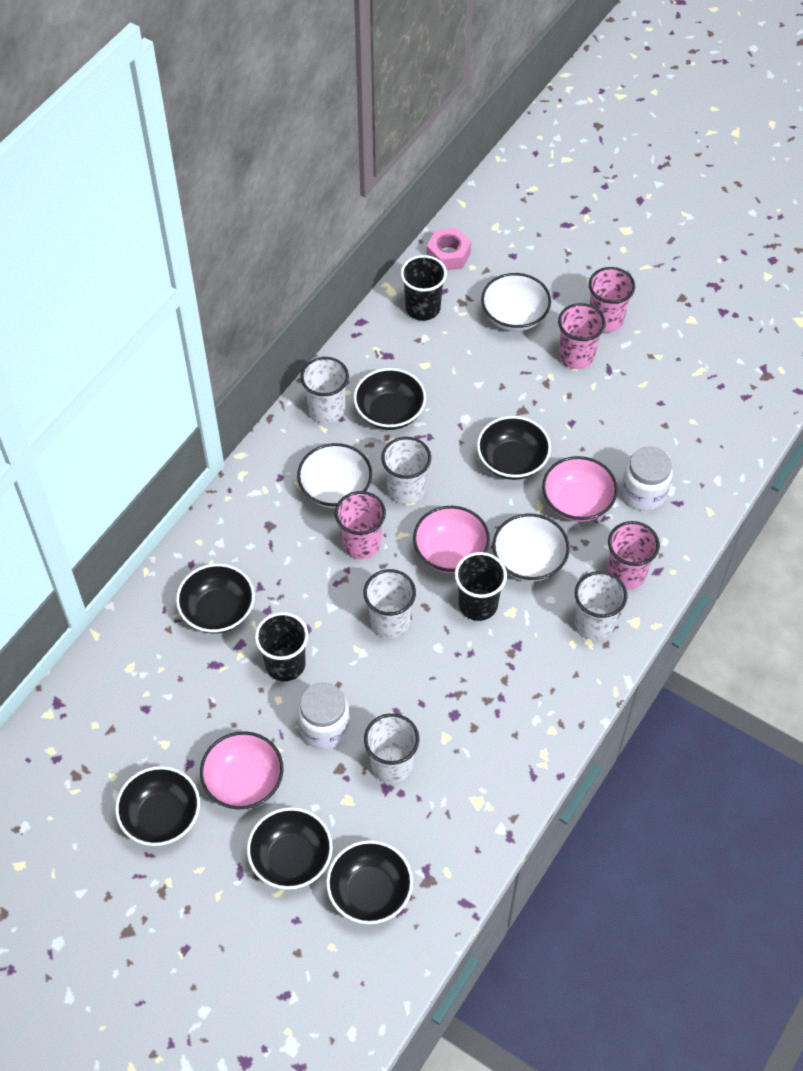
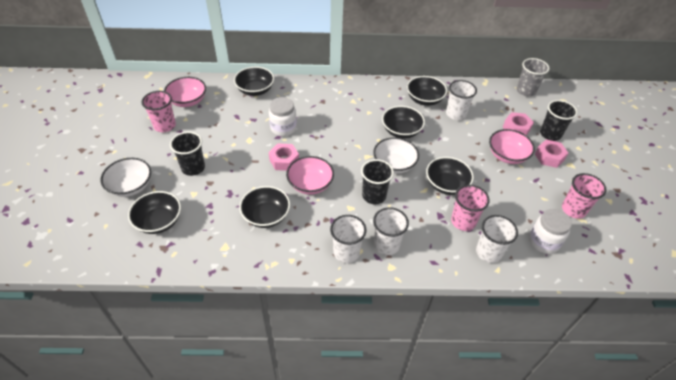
grey cup: none = 0 -> [516,58,550,96] = 1
pink cup: [335,491,386,559] [558,303,606,369] [589,267,635,333] [607,521,660,590] = 4 -> [141,91,176,132] [451,185,489,231] [562,173,606,219] = 3
pink nut: [426,228,471,270] = 1 -> [269,143,299,171] [503,112,534,136] [535,139,568,168] = 3
white bowl: [297,443,372,508] [481,273,551,331] [492,514,570,582] = 3 -> [101,158,151,197] [373,137,419,174] = 2
white cup: [300,357,349,423] [363,569,416,638] [364,713,420,783] [381,437,431,504] [575,571,627,640] = 5 -> [330,215,366,263] [373,207,409,255] [446,80,477,120] [476,215,518,263] = 4

